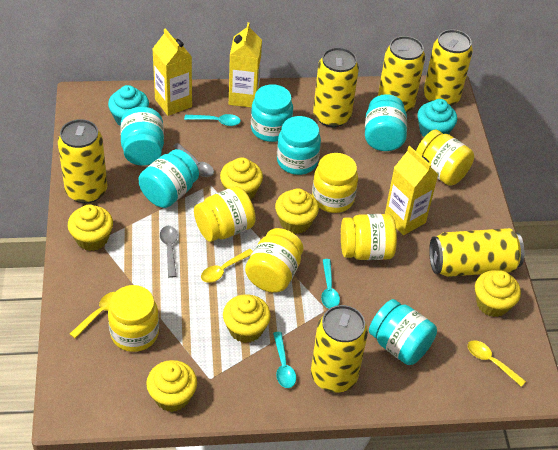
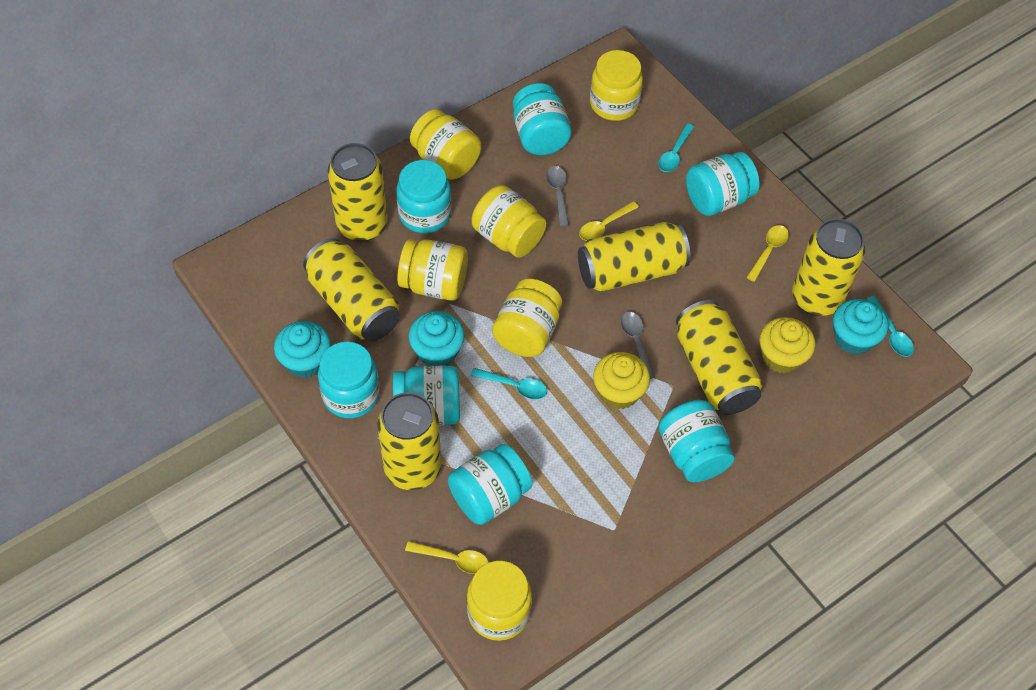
turquoise cupcake: [108,85,149,126] [418,99,457,137] = 2 -> [274,321,331,378] [408,311,465,366] [833,299,888,355] = 3
turquoise jar: [120,107,164,166] [139,149,199,208] [251,84,293,142] [277,116,321,175] [365,94,407,151] [369,299,437,365] = 6 -> [318,342,380,418] [393,366,460,425] [396,160,451,233] [448,444,532,525] [513,83,572,155] [659,400,735,482] [686,152,759,216] = 7
yellow carton: [152,28,192,116] [229,22,262,108] [385,146,438,235] = 3 -> none = 0
yellow cupcake: [68,204,113,251] [146,360,197,412] [220,157,263,200] [223,294,271,343] [275,188,319,234] [475,270,521,317] = 6 -> [593,352,650,409] [760,317,815,374] = 2

